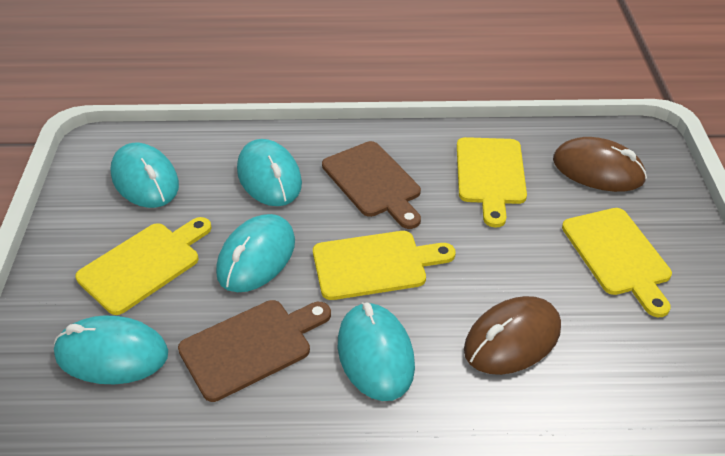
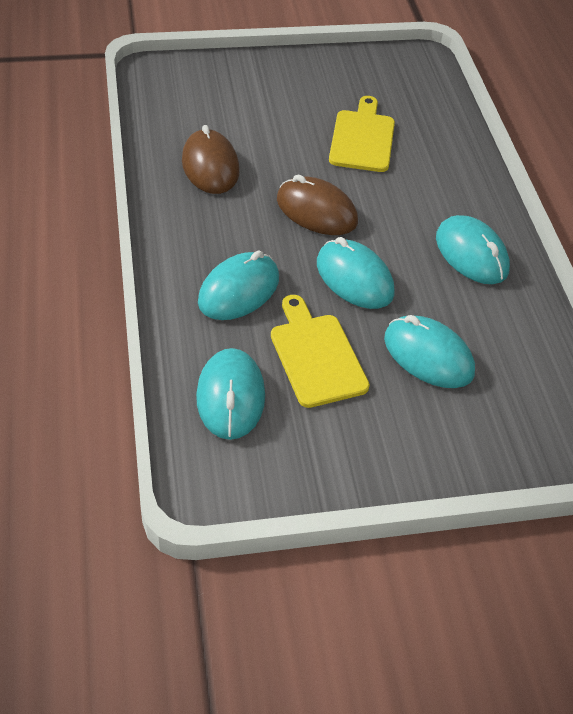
brown cutting board: [178,300,331,402] [322,141,421,229] = 2 -> none = 0
yellow cutting board: [75,217,212,315] [313,231,456,300] [457,137,527,228] [562,208,672,317] = 4 -> [271,295,370,408] [329,96,395,172] = 2

